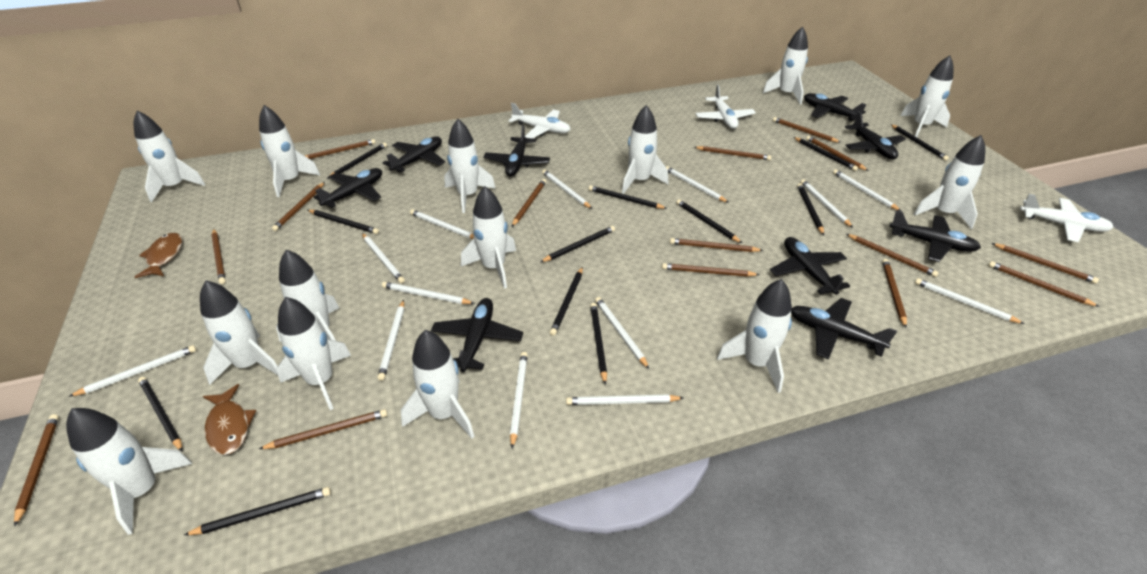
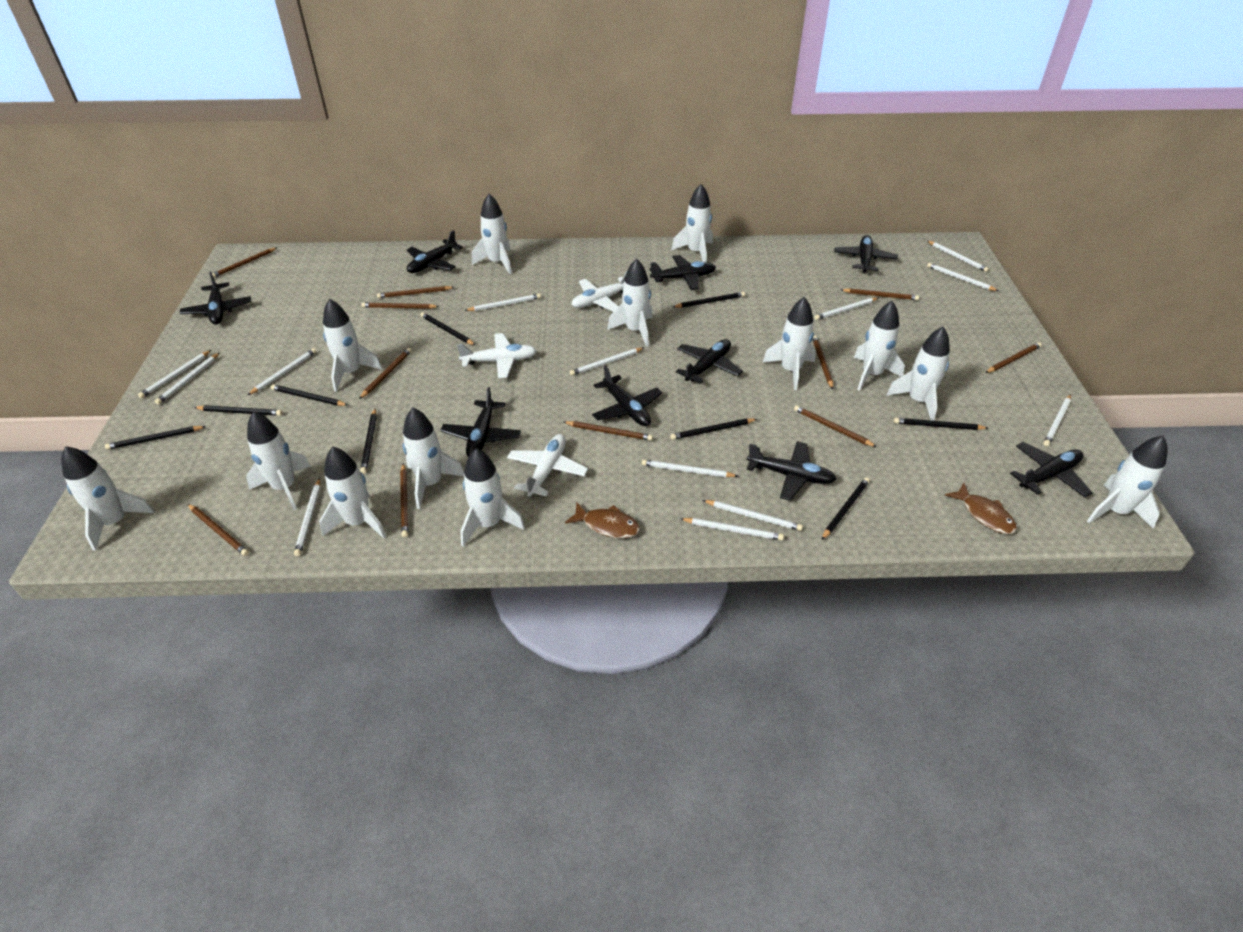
black pencil: [138,377,183,451] [184,487,331,535] [308,210,379,234] [327,143,387,179] [540,226,615,262] [550,267,583,336] [589,185,667,209] [590,303,607,385] [676,199,742,243] [794,137,858,171] [797,183,824,235] [891,124,949,161] = 12 -> [105,426,206,450] [194,405,282,416] [271,384,348,406] [360,409,377,474] [421,312,475,345] [670,419,757,440] [673,292,745,308] [822,477,870,540] [894,418,988,430] = 9
brown pencil: [14,414,59,527] [211,229,226,284] [259,409,387,449] [272,182,325,231] [305,139,376,159] [512,179,546,227] [662,263,759,277] [670,238,763,252] [694,146,771,160] [773,117,841,143] [806,136,869,171] [846,234,939,277] [882,259,907,328] [989,261,1100,307] [992,243,1099,284] = 15 -> [188,504,249,556] [212,247,277,278] [359,348,412,399] [361,302,439,309] [377,286,454,298] [400,463,408,538] [564,421,653,441] [794,405,877,447] [813,336,833,389] [841,288,919,300] [985,342,1042,373] = 11
white rocket: [66,408,192,535] [134,110,206,202] [200,280,278,385] [259,105,320,197] [276,250,339,342] [277,297,351,410] [401,330,475,439] [444,119,496,213] [461,186,516,289] [622,105,669,194] [717,279,792,393] [763,27,808,104] [901,55,954,137] [914,135,985,229] = 14 -> [61,446,154,551] [246,412,311,510] [320,447,386,538] [323,299,382,392] [402,408,464,509] [460,448,525,547] [472,194,512,274] [607,258,653,347] [671,184,713,262] [762,297,816,390] [854,301,905,391] [886,327,950,421] [1087,435,1168,529] = 13

